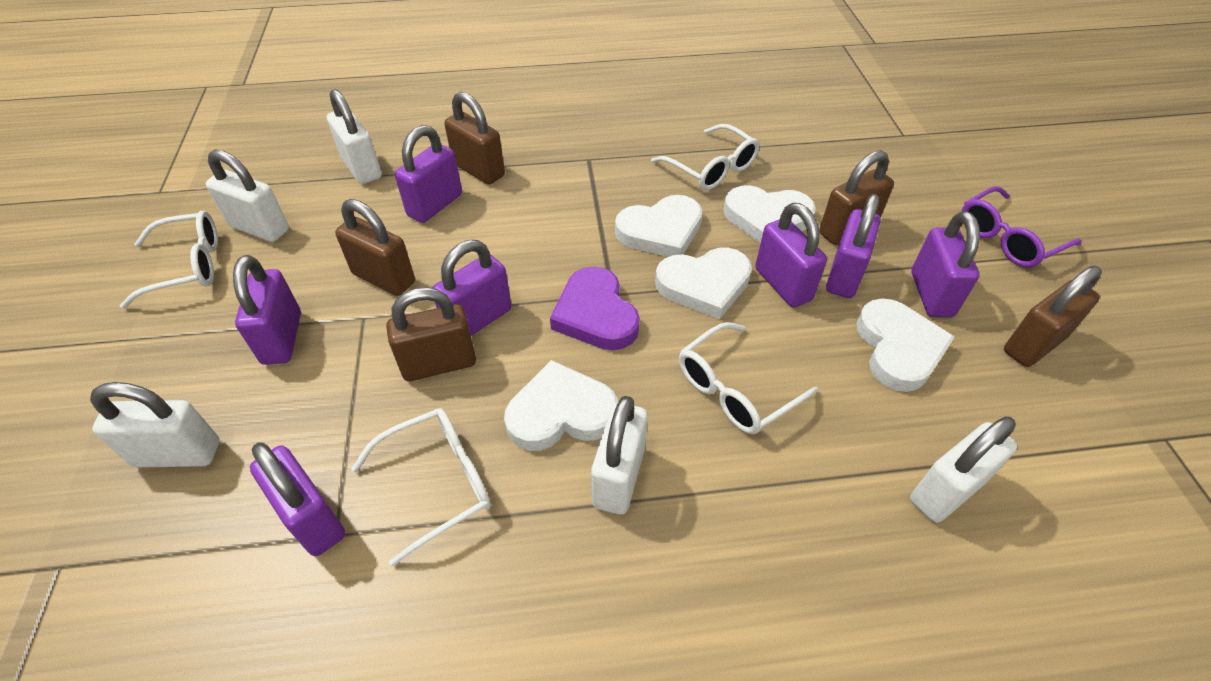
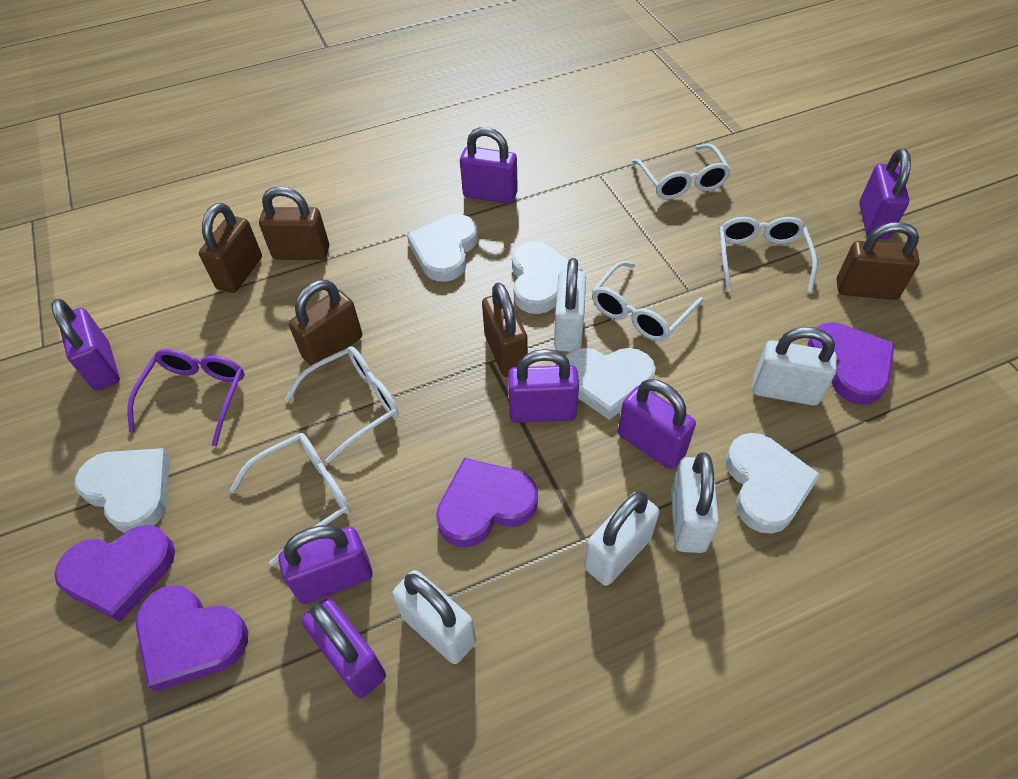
purple heart: [550,267,640,350] = 1 -> [54,525,175,622] [136,585,248,692] [436,458,538,548] [807,322,895,405] = 4
white glasses: [120,211,218,309] [351,408,491,567] [651,124,760,190] [679,322,818,434] = 4 -> [230,433,351,566] [285,346,399,464] [592,261,703,341] [632,144,731,200] [719,217,817,292] = 5

